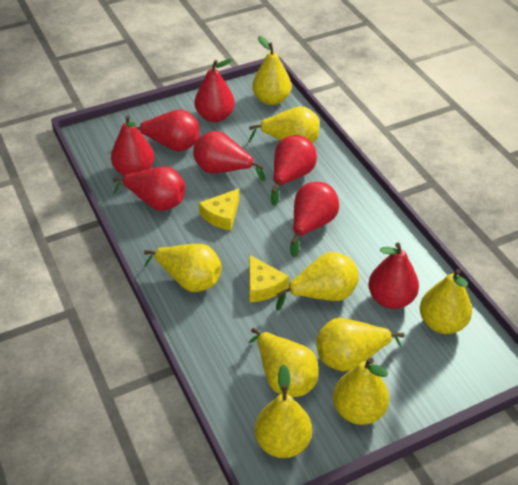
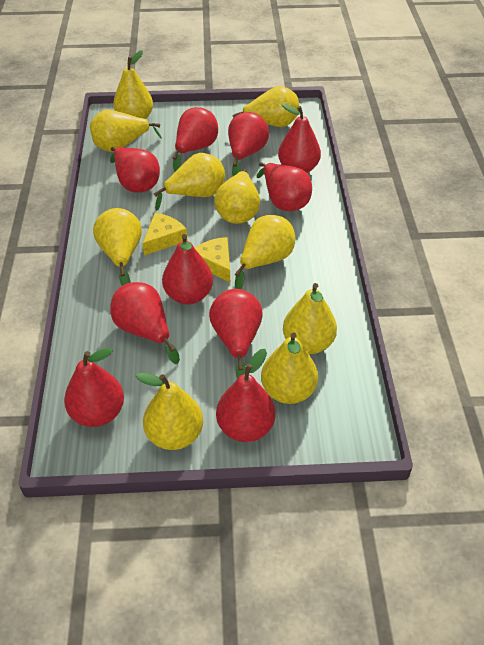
red pear: [111,115,154,176] [113,166,185,211] [136,109,199,152] [193,131,265,181] [195,58,235,122] [271,135,317,206] [290,182,339,257] [368,243,419,309] = 8 -> [64,348,124,427] [110,147,160,193] [110,282,180,364] [162,234,213,305] [173,107,218,172] [209,289,263,378] [216,349,275,442] [228,112,269,176] [257,162,312,211] [278,104,321,173] = 10
yellow pear: [144,244,222,292] [249,106,319,143] [249,328,319,397] [252,36,291,105] [254,364,312,458] [276,252,359,311] [316,318,404,372] [333,358,389,425] [420,269,472,334] = 9 -> [90,109,162,152] [93,208,142,286] [113,50,153,119] [136,373,203,450] [154,153,225,211] [214,169,260,224] [232,86,299,127] [235,215,295,289] [261,332,318,404] [283,283,337,354] = 10

